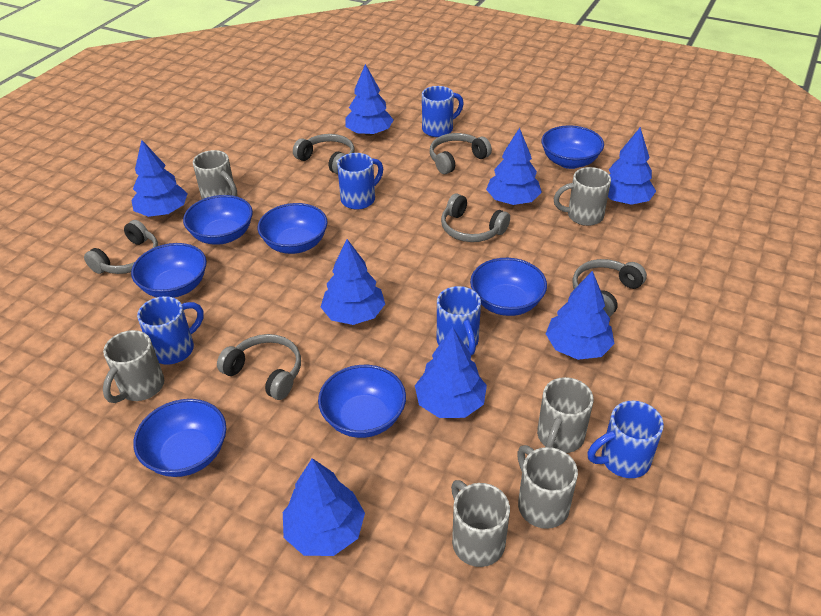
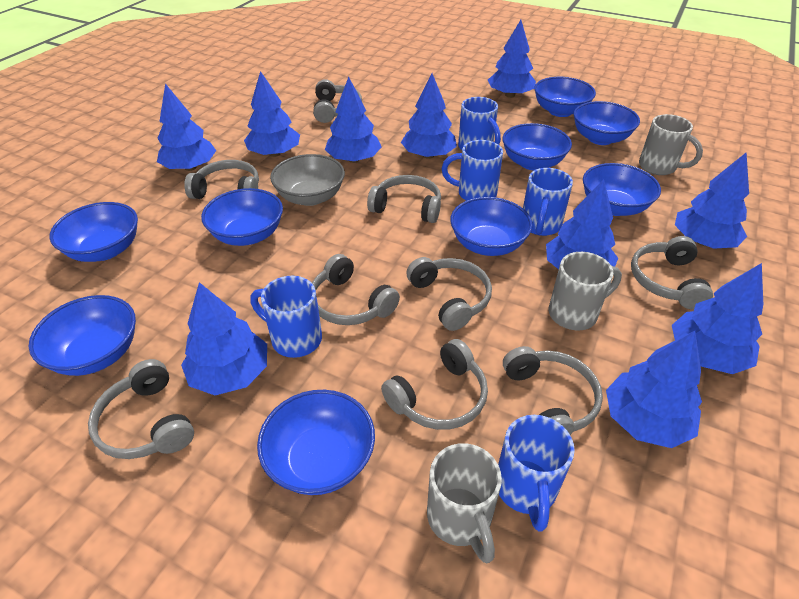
blue bowl: [131,243,207,298] [133,399,227,477] [183,195,253,245] [258,203,328,254] [318,365,406,438] [470,258,547,316] [541,125,604,169] = 7 -> [29,295,136,376] [50,202,138,262] [201,188,283,246] [257,390,375,495] [450,197,533,256] [503,123,572,170] [534,77,596,117] [573,101,640,145] [583,163,661,216] = 9
blue tree: [131,140,188,217] [283,458,365,556] [321,239,385,325] [345,64,393,136] [415,327,487,418] [486,128,542,205] [546,271,615,360] [608,127,656,205] = 8 -> [157,84,216,171] [181,282,267,395] [244,71,300,157] [325,77,382,163] [401,73,457,159] [488,20,536,98] [546,179,618,269] [606,331,702,448] [672,263,763,374] [675,152,749,249] = 10
grey bowl: none = 0 -> [270,154,345,206] = 1
grey headphones: [84,220,158,274] [217,334,301,400] [293,134,355,174] [430,133,492,174] [441,193,510,242] [572,259,647,317] = 6 -> [88,359,194,459] [184,160,259,199] [312,254,400,325] [313,79,362,123] [367,175,441,223] [381,339,488,430] [406,257,492,331] [503,346,603,435] [631,236,713,309] = 9
grey mug: [103,330,164,403] [193,150,237,199] [451,480,510,567] [517,445,578,529] [537,377,594,453] [553,167,611,226] = 6 -> [427,443,502,563] [549,252,622,330] [639,114,703,175] = 3

